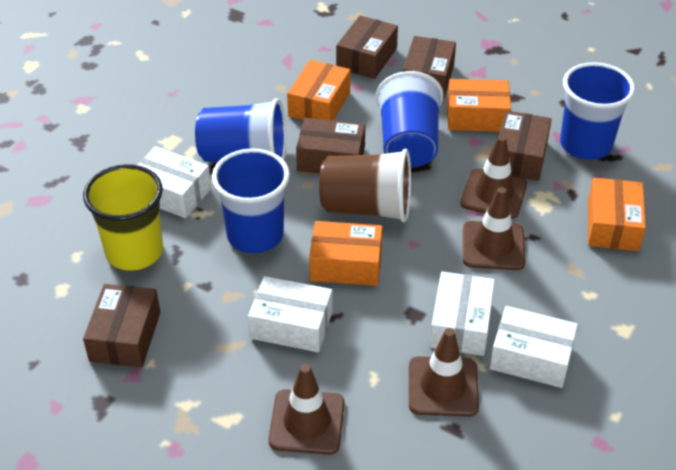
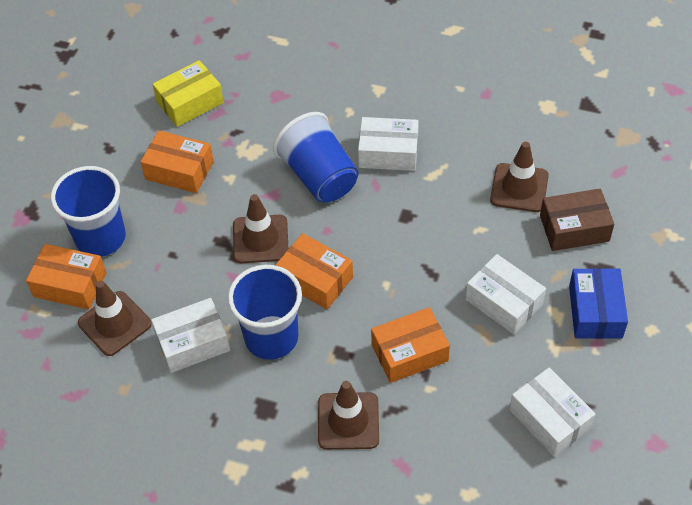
blue box: none = 0 -> [569,268,628,339] = 1
blue cup: [195,98,286,162] [212,148,290,253] [376,71,444,168] [560,62,635,160] = 4 -> [51,166,126,257] [228,265,302,360] [273,112,359,202] = 3
brown box: [83,284,160,367] [296,118,365,174] [336,16,398,79] [402,36,456,99] [499,110,552,181] = 5 -> [540,189,614,251] = 1
brown cup: [319,149,411,222] = 1 -> none = 0
yellow box: none = 0 -> [152,60,224,127] = 1
yellow cup: [83,164,163,271] = 1 -> none = 0

